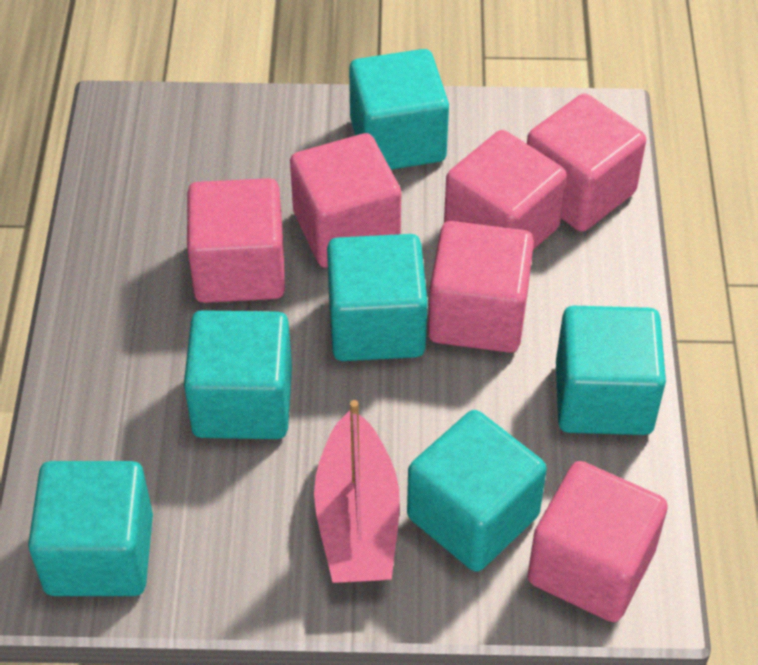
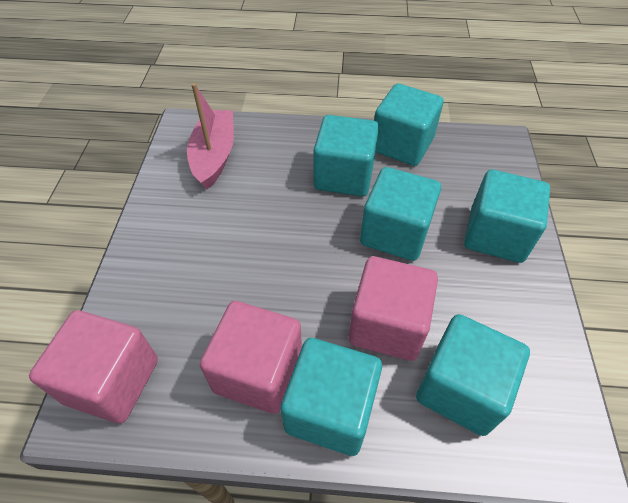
pink cube: [187,178,285,303] [290,133,401,268] [428,221,534,353] [444,130,567,250] [527,93,646,232] [527,461,668,622] = 6 -> [29,310,158,423] [200,301,302,414] [349,256,438,361] = 3

